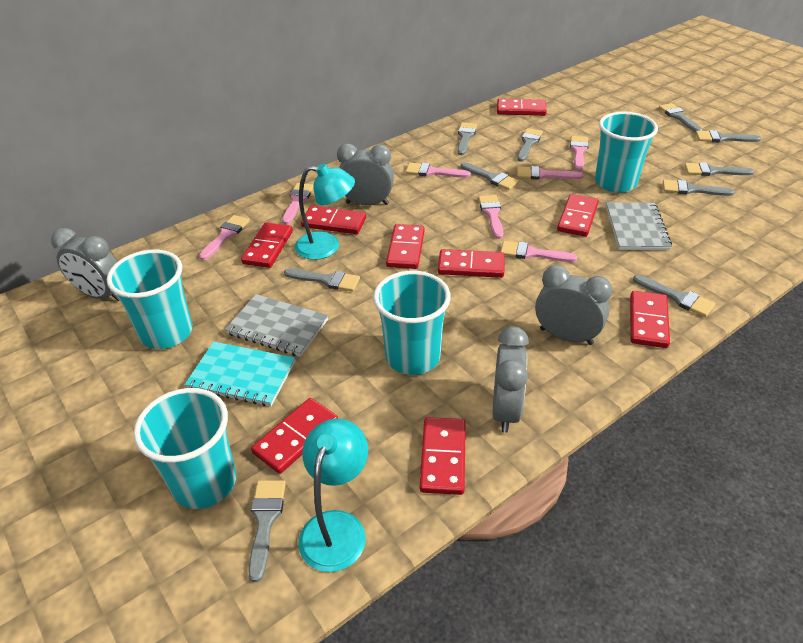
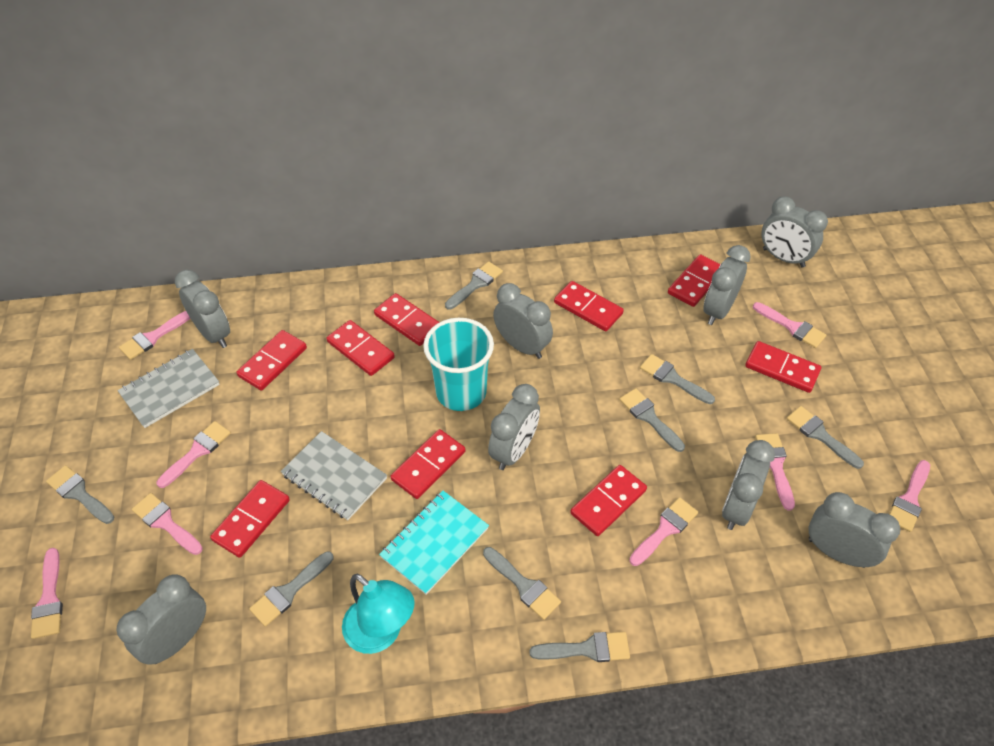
grey brush: [248,480,286,582] [284,268,360,291] [457,122,477,155] [460,162,519,190] [517,128,543,162] [633,275,715,317] [659,103,703,132] [663,180,735,196] [685,162,754,176] [696,130,761,142] = 10 -> [46,465,114,524] [249,551,333,627] [445,261,503,310] [483,547,561,620] [529,632,630,662] [619,388,685,452] [640,354,715,404] [786,406,864,469] = 8
grey clock: [51,228,119,301] [337,144,394,205] [492,326,529,433] [535,265,612,345] = 4 -> [116,575,206,665] [175,270,230,348] [488,384,540,470] [493,283,553,359] [703,245,750,325] [722,440,775,530] [762,196,828,268] [809,492,900,568] = 8
pink brush: [199,215,250,260] [282,183,314,224] [406,163,471,178] [478,195,504,239] [501,241,578,262] [517,166,584,180] [570,136,589,171] = 7 -> [31,548,63,639] [119,311,190,360] [132,493,203,555] [157,421,231,488] [629,497,698,566] [753,302,826,348] [755,433,795,511] [889,460,930,532] = 8
turquoise cup: [107,250,193,349] [134,388,236,509] [373,271,451,375] [595,112,658,193] = 4 -> [423,318,494,411] = 1
turquoise lamp: [295,164,355,260] [299,418,368,572] = 2 -> [342,574,415,654] = 1

